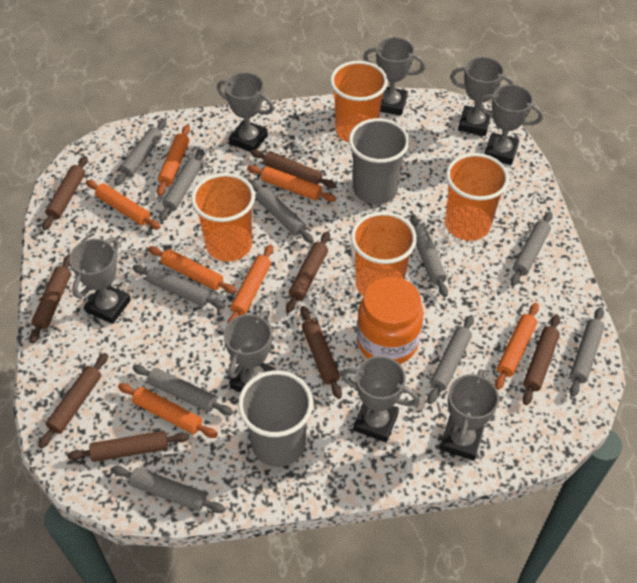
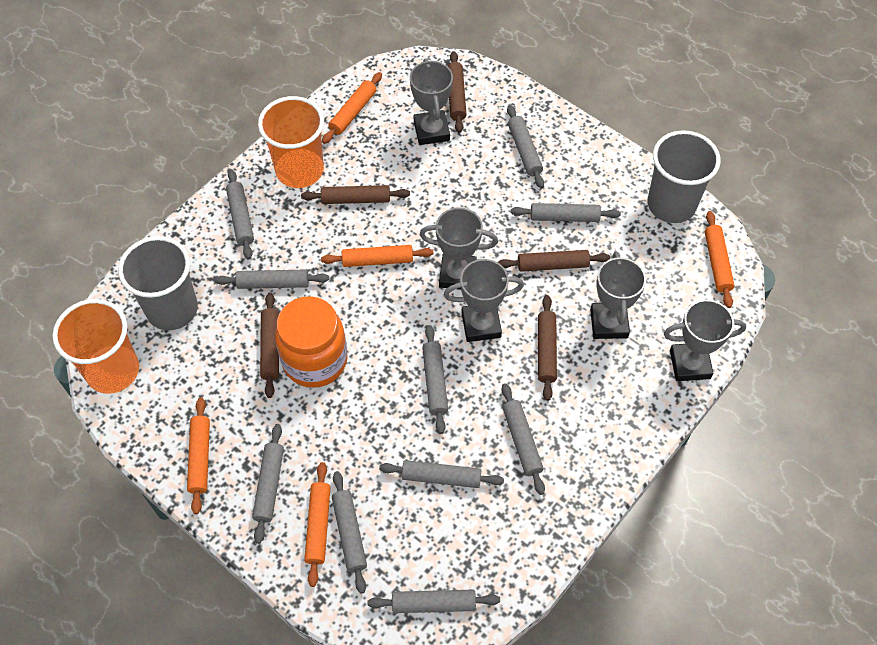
brown rolling pin: [30,254,71,343] [38,353,108,449] [42,156,88,230] [67,431,189,462] [250,150,336,188] [286,232,330,313] [300,306,342,399] [522,314,560,405] = 8 -> [260,293,279,398] [301,185,410,204] [448,51,467,133] [498,250,610,272] [538,295,557,401] = 5
grey trophy: [69,237,131,324] [217,72,274,152] [224,312,276,392] [341,356,419,442] [363,37,426,116] [440,369,499,461] [450,57,515,136] [478,85,543,165] = 8 -> [410,58,453,145] [420,208,498,290] [444,259,524,342] [590,251,646,339] [664,300,746,381] = 5
orange cup: [191,173,255,262] [330,61,388,143] [351,212,417,296] [445,153,509,241] = 4 -> [52,299,139,394] [258,96,324,188] = 2
orange rolling pin: [86,180,160,229] [118,383,218,438] [148,246,237,293] [157,125,190,196] [228,244,273,323] [247,165,336,202] [495,303,539,390] = 7 -> [187,397,210,514] [304,462,331,587] [321,245,434,267] [322,72,382,144] [705,211,734,308] = 5

